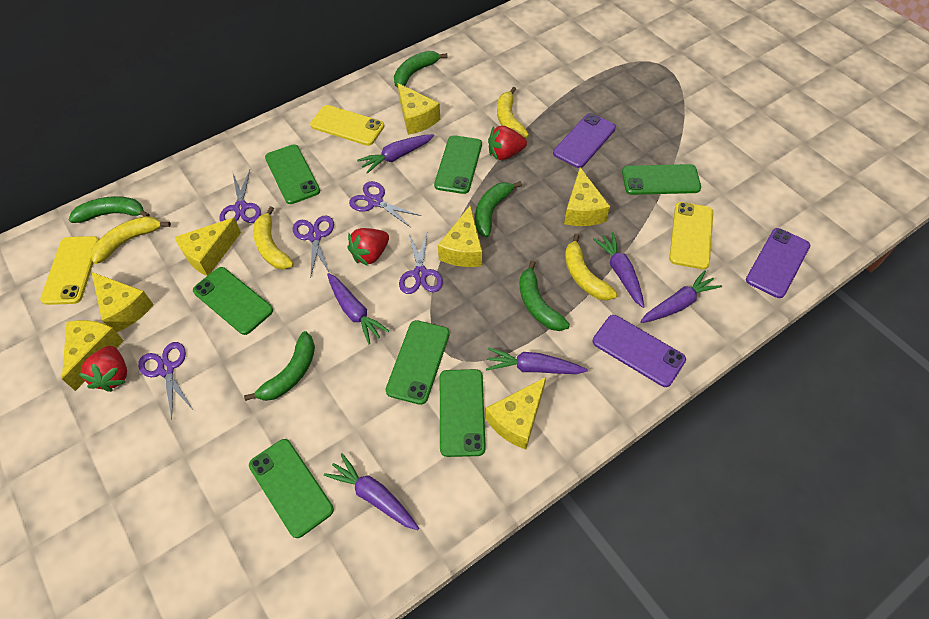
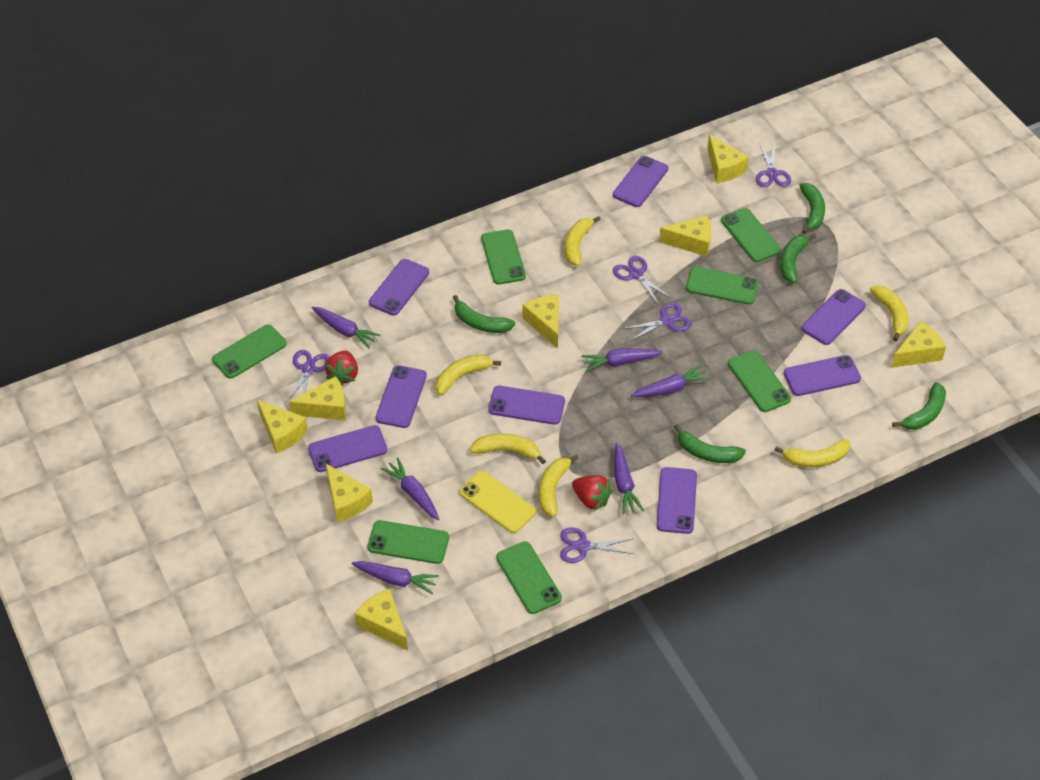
purple phone: [553,113,616,168] [593,315,686,387] [746,228,810,298] = 3 -> [308,425,387,472] [369,259,429,315] [376,366,427,428] [488,386,565,425] [613,156,668,207] [656,467,697,534] [784,355,861,396] [802,289,866,345] = 8
red strawberry: [79,346,127,392] [347,228,389,266] [488,126,527,160] = 3 -> [325,350,358,385] [572,475,612,511] = 2
yellow banana: [90,216,171,264] [253,206,294,269] [497,87,529,138] [565,234,618,301] = 4 -> [436,355,501,395] [470,434,546,464] [539,455,579,517] [565,216,601,266] [775,439,850,467] [870,285,909,341] = 6
yellow cheese: [62,320,124,391] [92,272,154,332] [175,218,241,276] [398,83,440,135] [438,206,482,267] [486,377,546,450] [564,168,610,226] = 7 -> [257,400,308,454] [289,376,346,420] [326,464,373,522] [355,589,408,650] [523,295,559,349] [659,215,711,257] [707,135,749,183] [891,321,946,368] = 8
yellow phone: [40,236,99,305] [310,105,384,146] [669,202,713,269] = 3 -> [459,471,536,533] = 1

